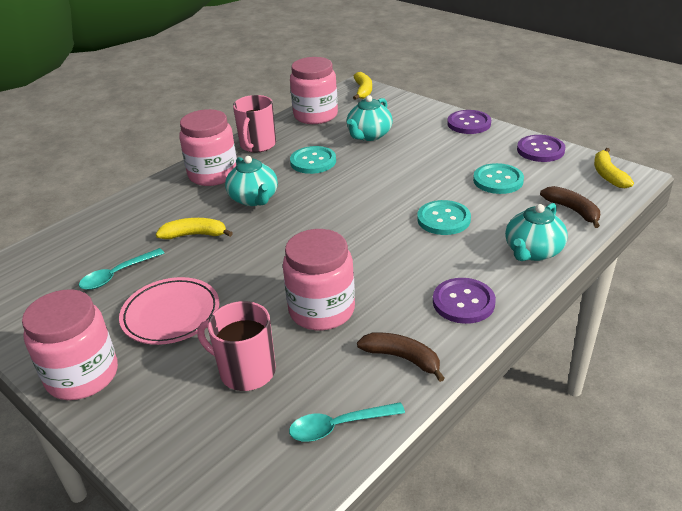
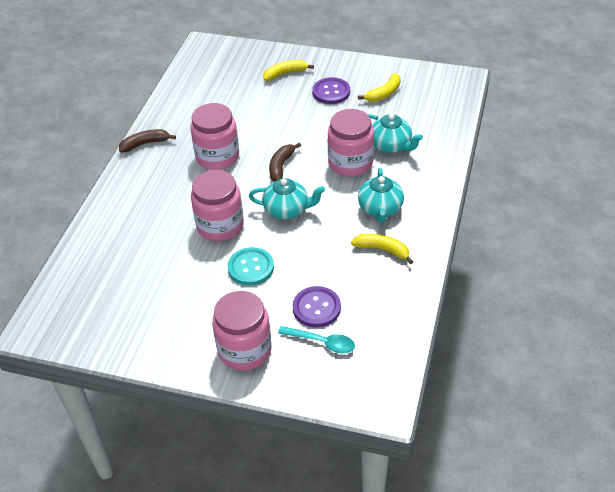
pink mug: [197,301,276,391] [233,95,276,153] = 2 -> none = 0
pink plate: [119,277,219,345] = 1 -> none = 0
purple button: [433,278,496,324] [447,110,491,134] [517,135,565,162] = 3 -> [293,286,341,327] [312,77,350,104] = 2
turquoise button: [290,146,336,174] [417,200,471,235] [473,163,524,194] = 3 -> [228,247,274,286] = 1
turquoise spoon: [79,248,164,290] [289,402,405,442] = 2 -> [278,326,355,353] = 1

